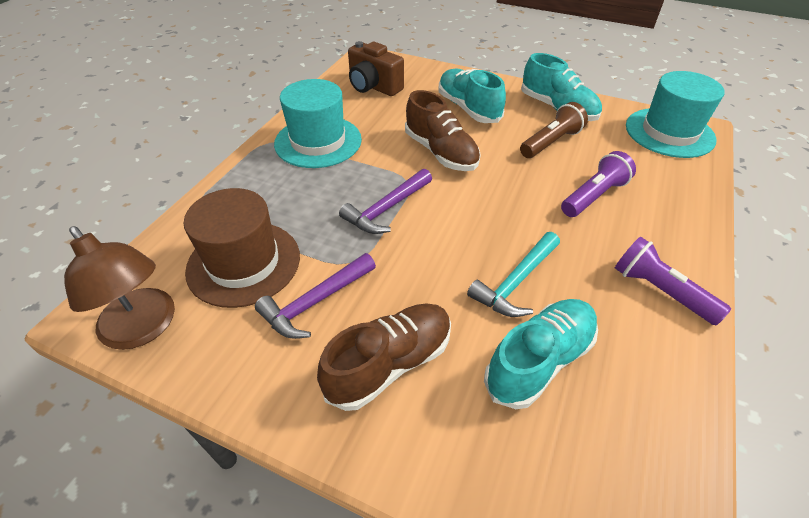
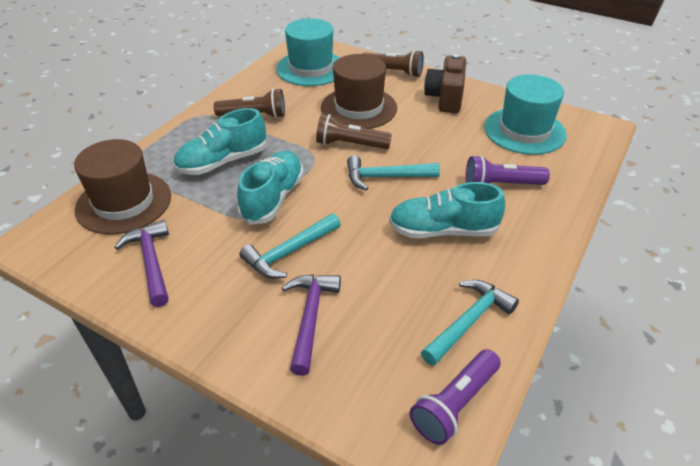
brown flashlight: [520,102,588,158] = 1 -> [214,89,285,118] [316,114,392,149] [362,50,424,77] = 3
brown hat: [184,188,300,308] = 1 -> [74,139,171,235] [321,54,397,129] = 2
brown lamp: [64,226,175,350] = 1 -> none = 0
brown shoe: [317,304,451,411] [405,90,481,171] = 2 -> none = 0
turquoise hammer: [467,232,560,317] = 1 -> [239,213,341,279] [347,155,440,191] [421,280,519,366] = 3

